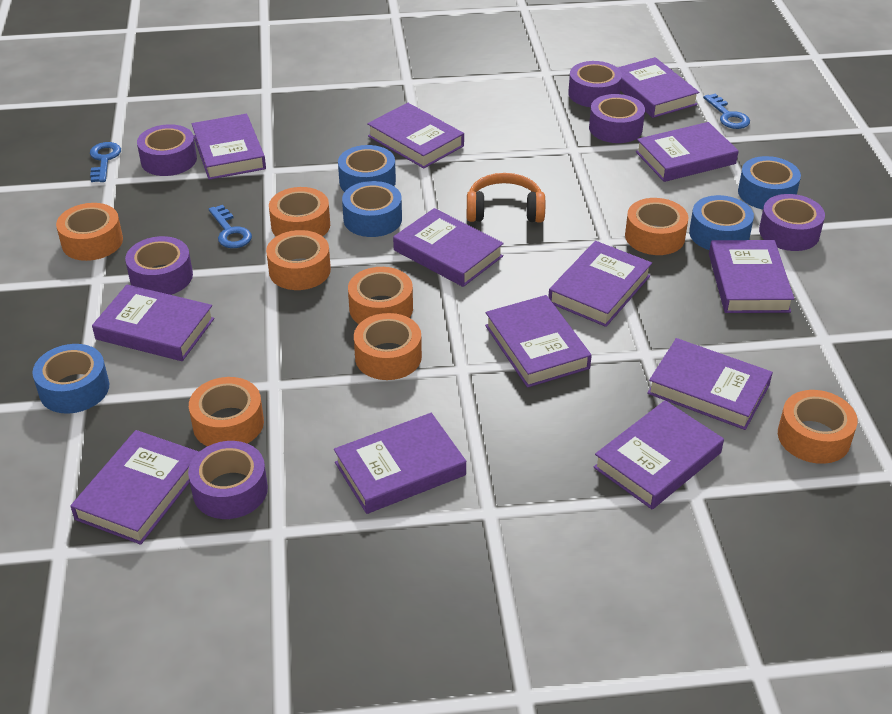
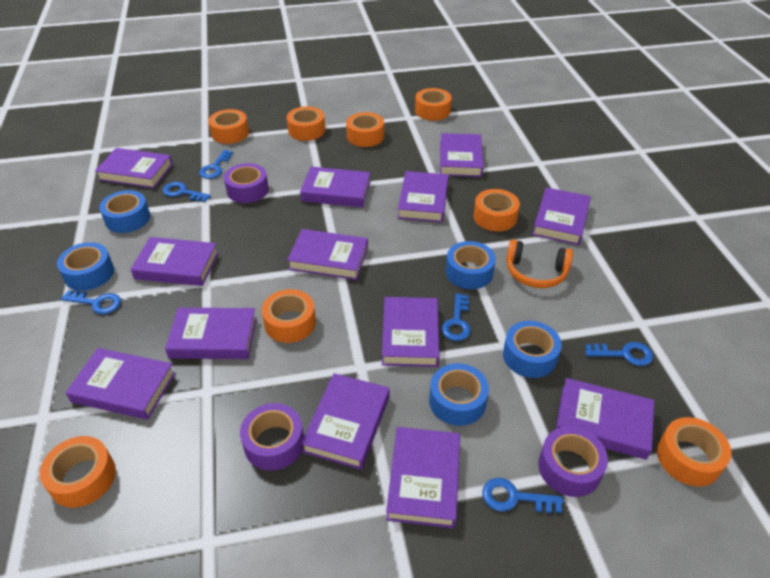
blue key: [90,142,121,182] [209,205,252,248] [703,94,750,129] = 3 -> [61,290,121,314] [163,182,211,202] [199,150,233,179] [441,293,471,341] [482,478,563,513] [585,342,653,366] = 6
purple tape: [125,236,193,295] [137,124,197,176] [188,441,268,519] [568,61,622,107] [589,94,645,143] [759,194,825,251] = 6 -> [224,163,269,203] [240,403,304,471] [538,426,608,497] = 3

